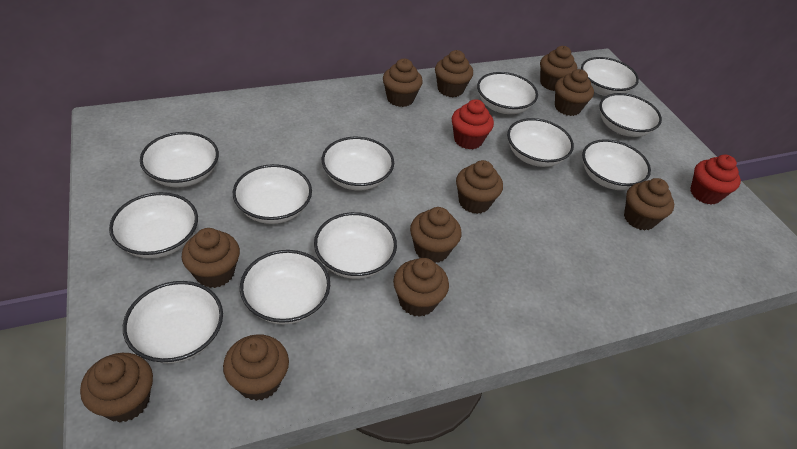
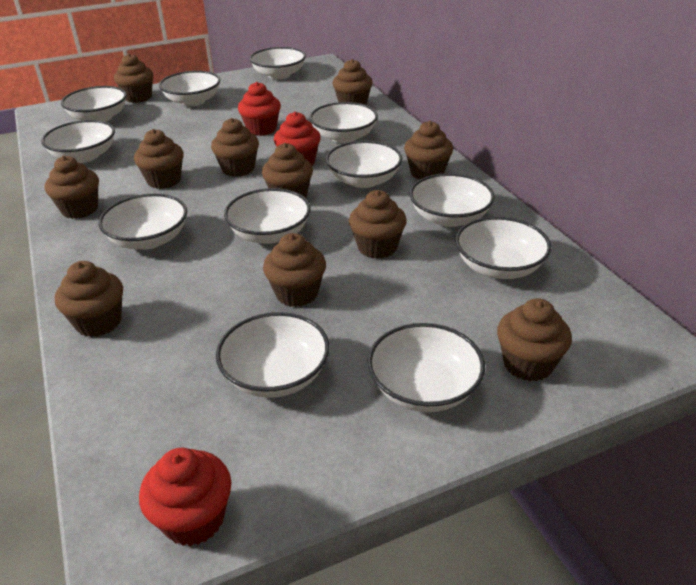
red cupcake: [452,99,494,150] [690,155,741,205] = 2 -> [139,448,231,546] [238,82,281,136] [274,111,321,166] = 3

